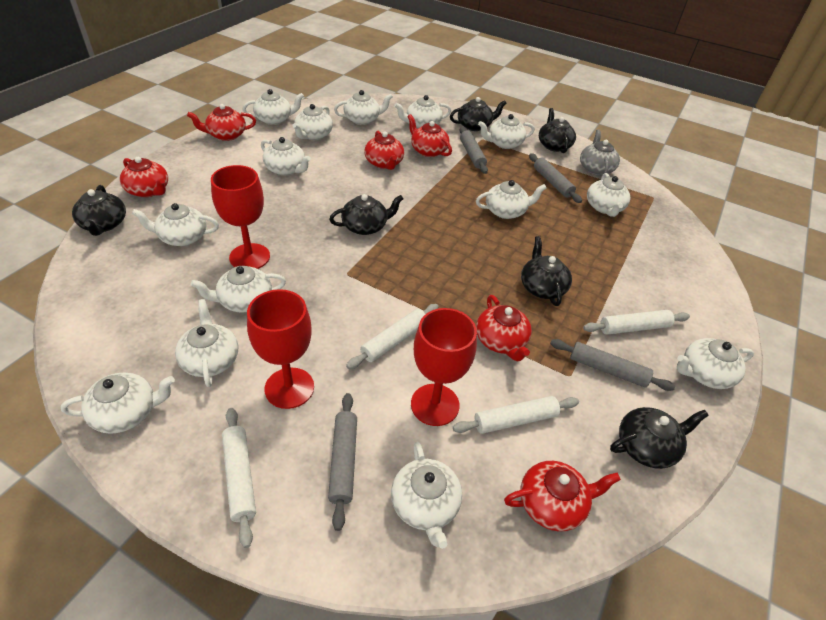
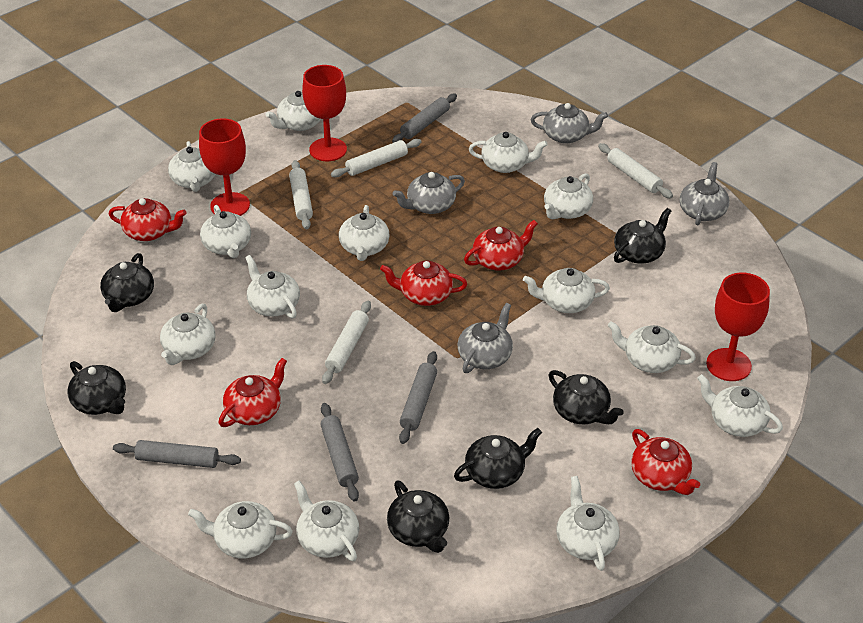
grey teapot: [580,129,620,177] = 1 -> [393,172,465,214] [458,303,513,373] [531,103,608,144] [680,162,730,225] = 4
red teapot: [120,157,168,197] [187,104,256,141] [364,131,404,170] [407,114,452,157] [476,295,532,362] [504,461,621,531] = 6 -> [109,198,187,241] [219,358,287,427] [380,261,467,306] [464,220,538,271] [631,429,700,495] = 5

